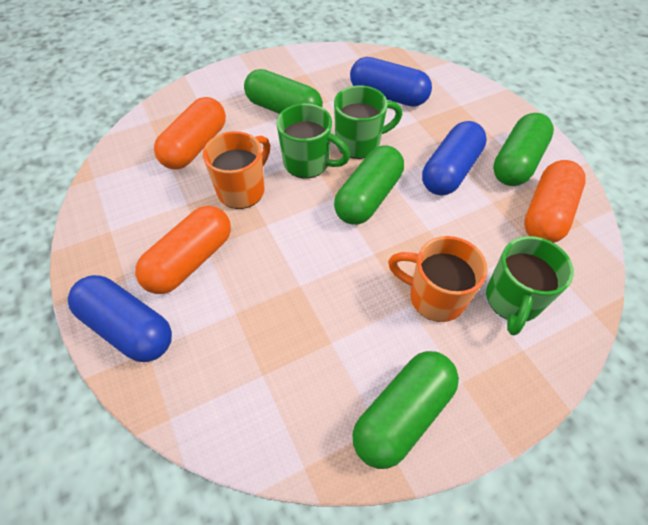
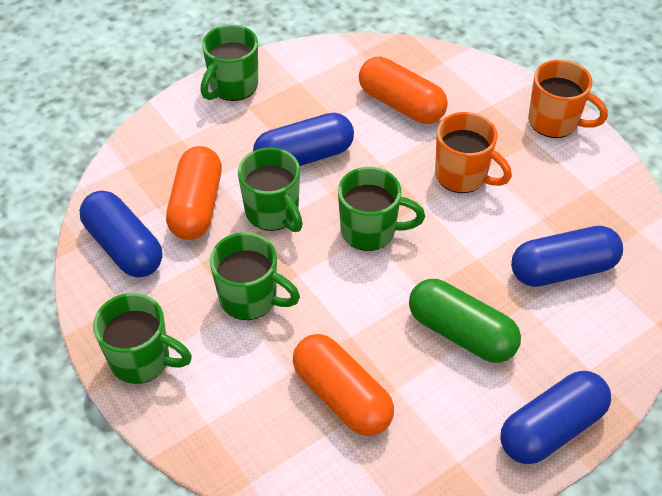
blue capsule: [68,275,172,362] [350,57,432,107] [422,121,487,195] = 3 -> [79,191,162,277] [253,113,354,166] [500,371,611,464] [511,226,623,287] = 4
green capsule: [244,69,323,114] [334,145,404,225] [352,351,459,469] [493,113,554,186] = 4 -> [409,279,521,363] = 1
green mug: [276,103,350,179] [334,85,403,159] [486,236,574,336] = 3 -> [93,293,192,384] [200,25,258,101] [210,232,300,320] [238,148,303,232] [338,167,425,251] = 5

